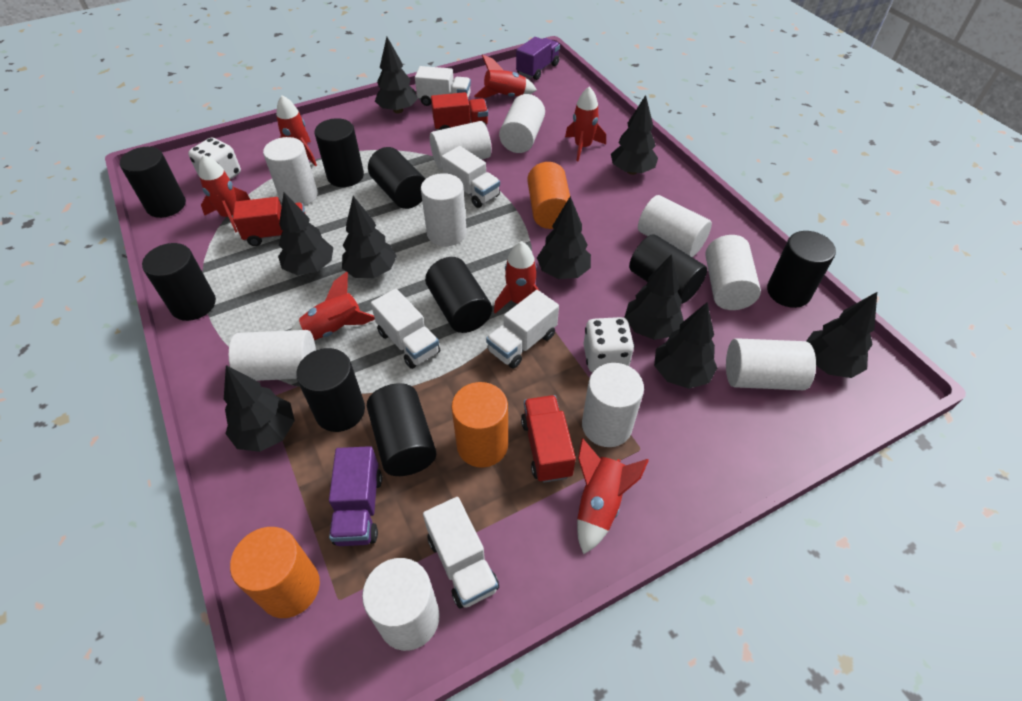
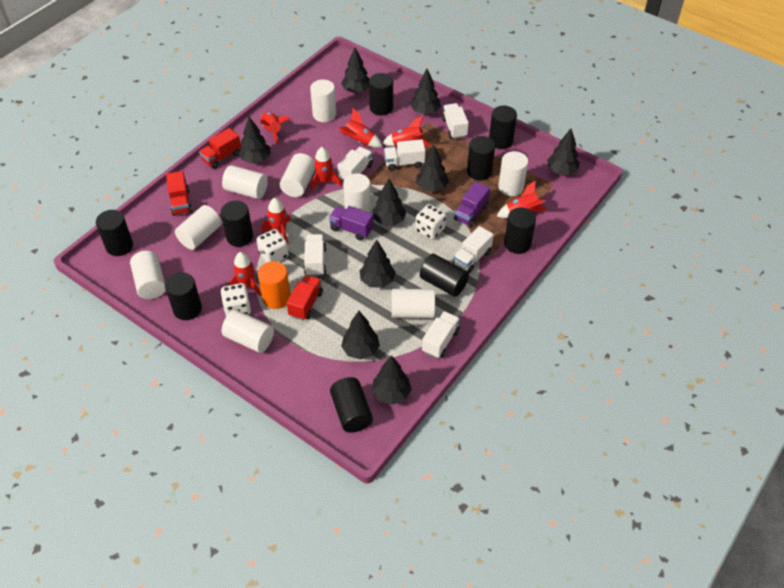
orange cylinder: [230,527,320,618] [451,382,508,468] [527,162,570,229] = 3 -> [258,261,291,309] = 1
white cylinder: [229,330,316,381] [263,137,318,206] [362,558,440,651] [421,173,467,246] [430,121,491,169] [499,94,545,153] [582,363,644,447] [638,195,712,257] [705,235,761,310] [726,338,816,390] = 10 -> [130,251,166,299] [175,205,222,250] [222,165,268,199] [222,310,274,353] [280,153,315,197] [310,79,336,122] [343,173,371,213] [392,289,435,318] [498,151,528,196] = 9
white dice: [188,137,241,180] [584,317,634,372] = 2 -> [220,283,251,316] [257,229,289,262] [415,204,446,239] = 3
white truck: [371,288,440,369] [415,66,471,106] [423,497,499,609] [441,146,500,208] [486,290,559,369] = 5 -> [304,234,326,276] [337,147,373,181] [384,139,426,171] [422,311,460,358] [442,103,469,139] [453,226,494,273] = 6

